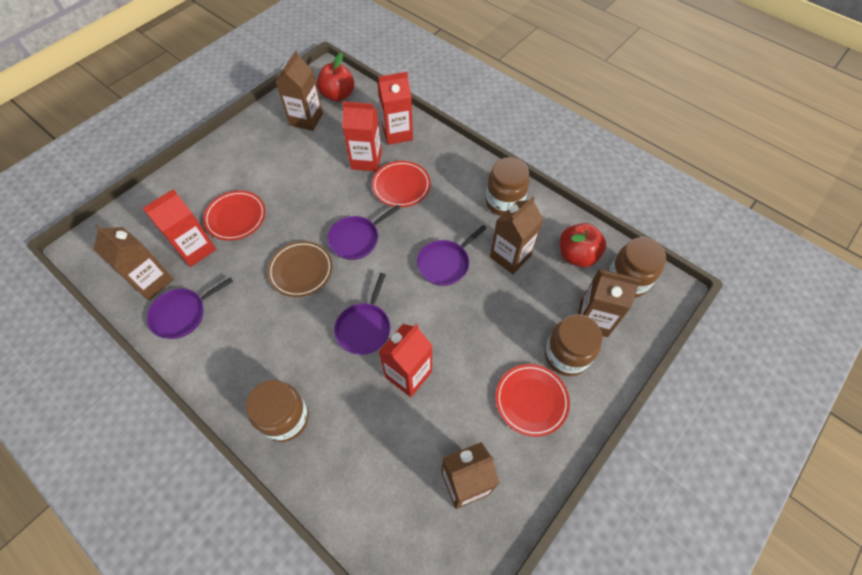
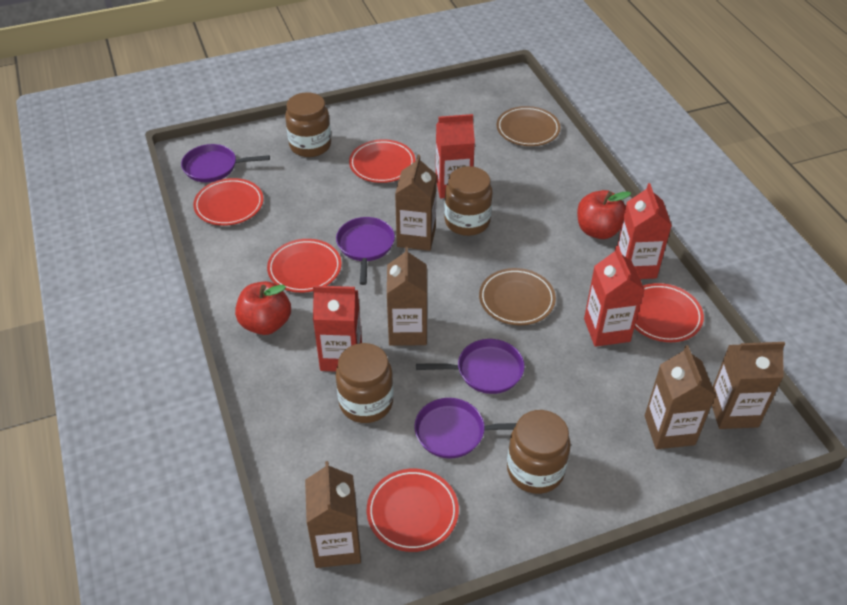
brown plate: [267,241,333,297] = 1 -> [479,268,556,325] [497,106,560,146] = 2
red plate: [203,191,265,241] [372,161,431,207] [496,364,570,437] = 3 -> [193,178,264,226] [267,239,342,293] [349,139,415,183] [367,469,459,552] [634,283,704,342] = 5

